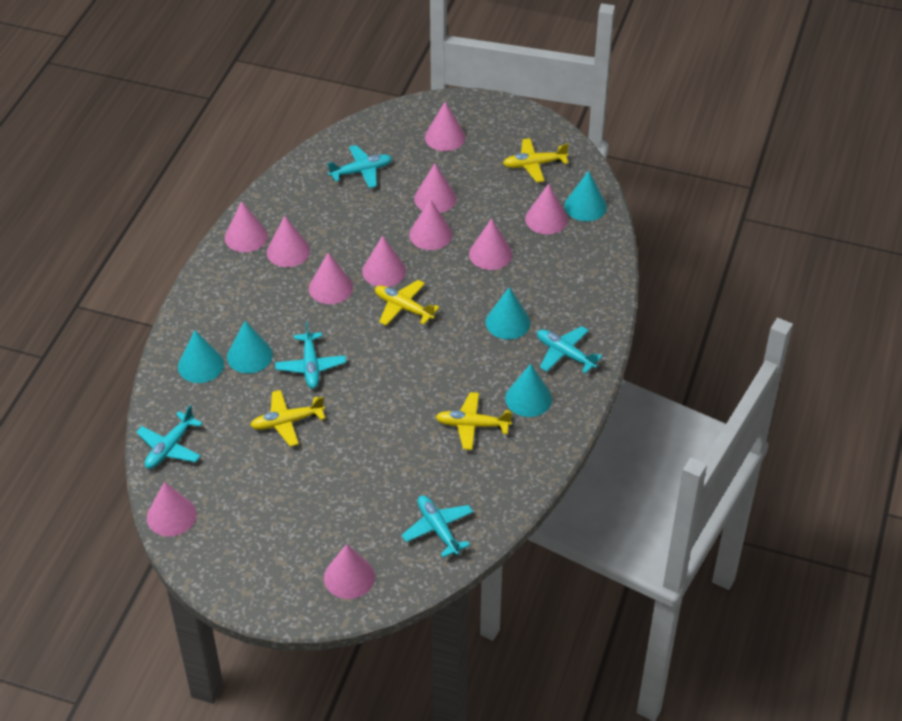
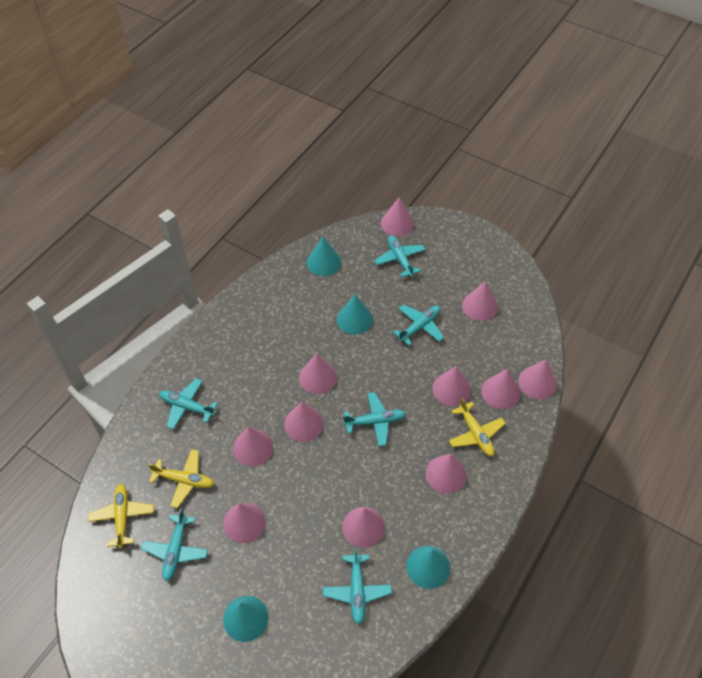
turquoise cone: [178,330,224,383] [227,321,273,373] [485,287,531,339] [505,364,552,417] [564,171,607,221] = 5 -> [223,596,268,642] [307,237,341,276] [337,295,373,335] [406,546,450,589] = 4
turquoise plane: [136,405,203,469] [275,322,346,389] [327,145,392,188] [401,495,473,558] [537,326,603,373] = 5 -> [141,508,208,581] [159,379,218,430] [323,547,392,624] [343,392,406,446] [374,236,425,278] [393,305,444,346] = 6
yellow plane: [250,390,325,447] [375,280,440,326] [436,392,512,450] [503,138,569,182] = 4 -> [88,484,154,548] [148,449,214,508] [449,398,506,456] = 3

